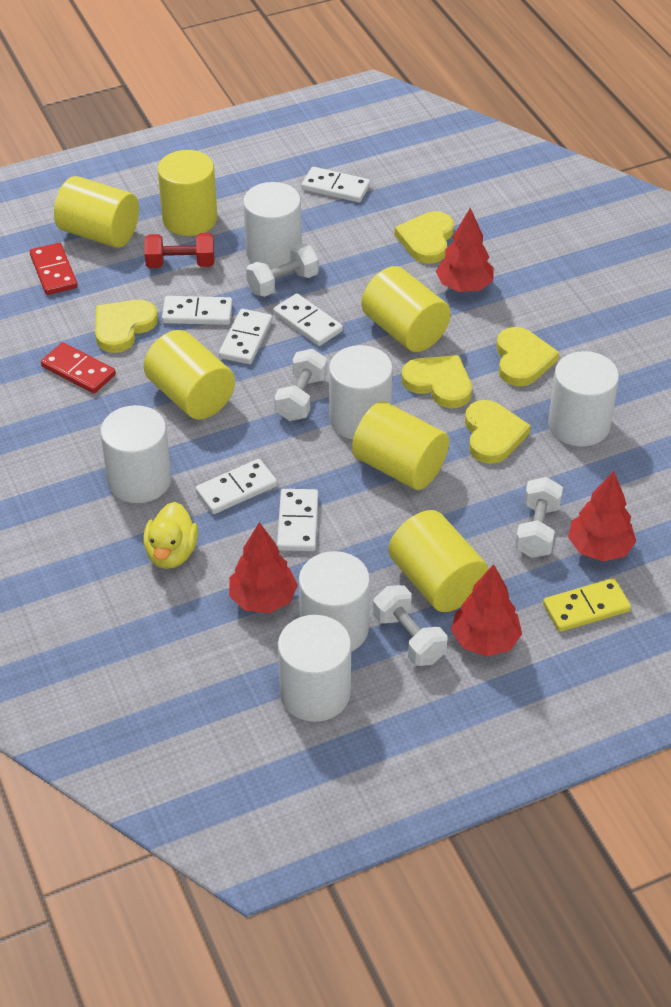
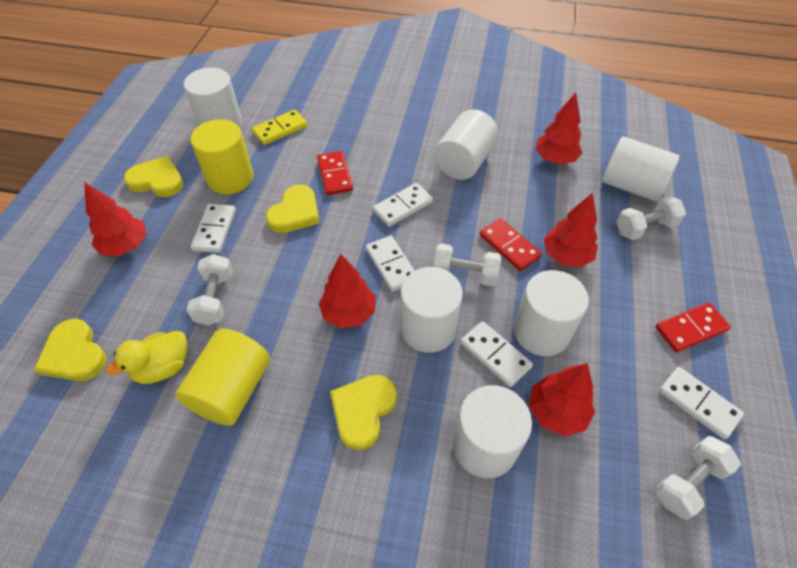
red domino: [30,243,78,295] [41,342,116,394] = 2 -> [317,151,353,195] [480,218,542,271] [656,303,731,352] = 3
red dumbbell: [144,233,214,268] = 1 -> none = 0
red tree: [229,522,298,613] [436,208,494,292] [451,564,522,656] [568,471,636,561] = 4 -> [84,182,147,256] [319,254,376,328] [529,363,595,437] [535,92,582,164] [544,193,598,268] = 5
white domino: [162,296,233,325] [195,459,277,514] [219,309,272,364] [273,294,343,346] [277,489,318,551] [302,167,370,203] = 6 -> [191,204,236,253] [366,236,415,292] [373,183,433,227] [460,321,533,387] [659,367,744,439] = 5
yellow cylinder: [54,176,139,248] [144,330,235,420] [158,150,217,236] [352,401,449,490] [361,266,451,352] [389,510,489,612] = 6 -> [175,329,270,426] [190,119,253,194] = 2
yellow heart: [95,300,158,353] [394,211,454,263] [402,355,472,408] [465,400,531,464] [496,327,559,386] = 5 -> [34,319,106,381] [124,156,183,197] [266,185,320,233] [330,375,397,450] = 4

